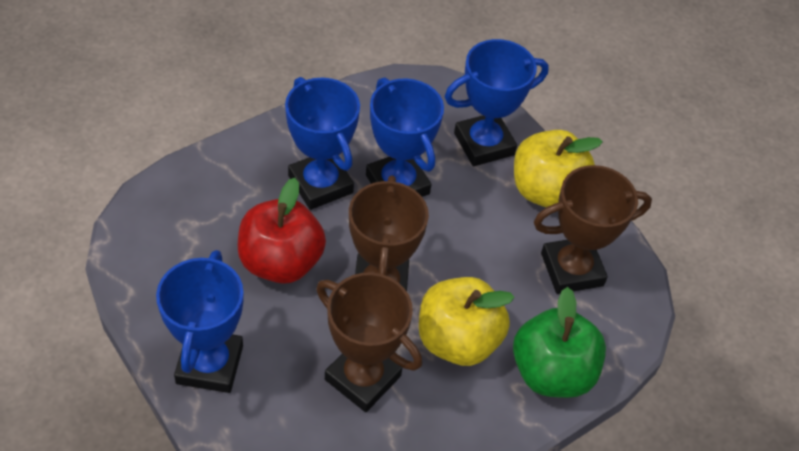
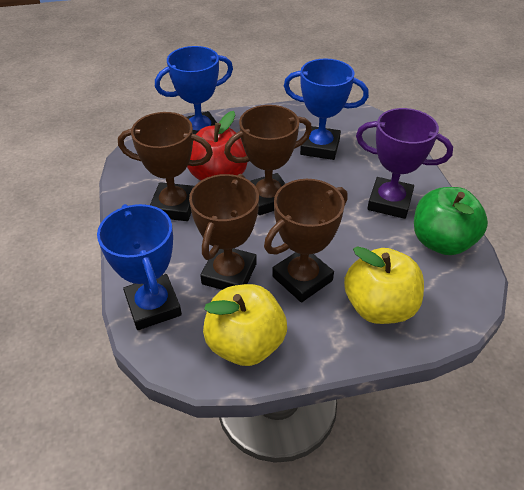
blue trophy: [156,250,243,393] [285,77,360,210] [366,77,444,197] [445,39,549,166] = 4 -> [97,204,182,330] [155,46,233,135] [284,59,369,160] = 3
brown trophy: [316,273,422,412] [349,176,429,291] [534,165,652,294] = 3 -> [118,112,213,221] [189,174,259,290] [224,105,312,215] [264,179,348,303] = 4
purple trophy: none = 0 -> [356,108,453,219] = 1

